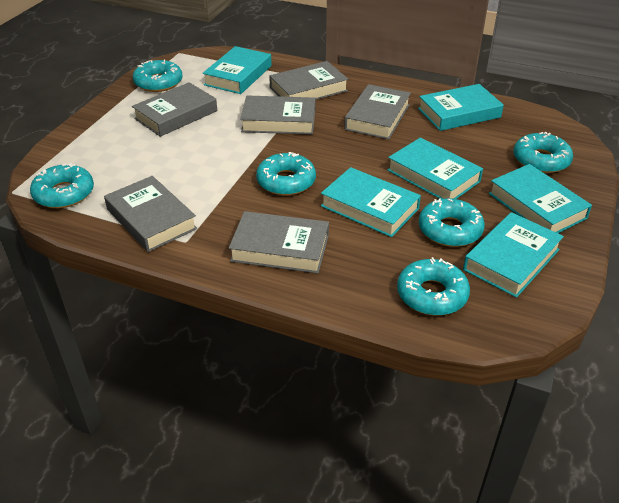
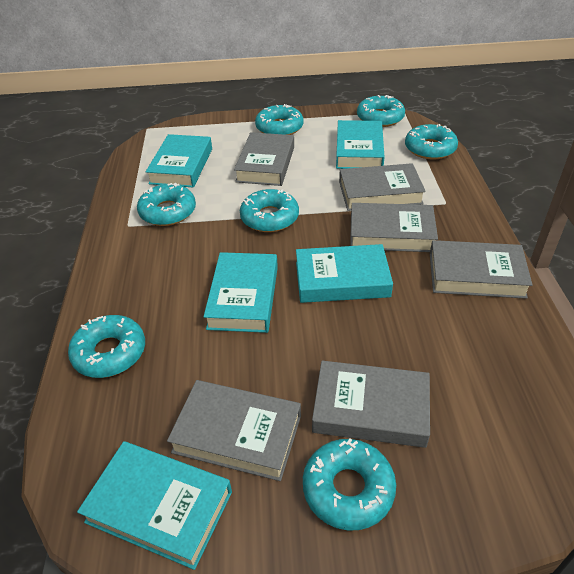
turquoise book: [203,46,272,94] [321,167,421,237] [387,137,483,199] [418,84,504,131] [463,212,564,298] [489,164,592,233] = 6 -> [77,441,232,570] [146,134,212,188] [203,252,278,333] [296,244,393,303] [336,120,385,169] = 5
turquoise donut: [30,163,94,208] [133,60,183,92] [256,152,316,196] [397,257,470,315] [419,198,485,247] [513,132,573,173] = 6 -> [68,315,145,378] [137,183,196,226] [240,189,299,232] [255,104,304,135] [303,439,396,531] [357,95,405,127] [405,124,458,160] = 7

